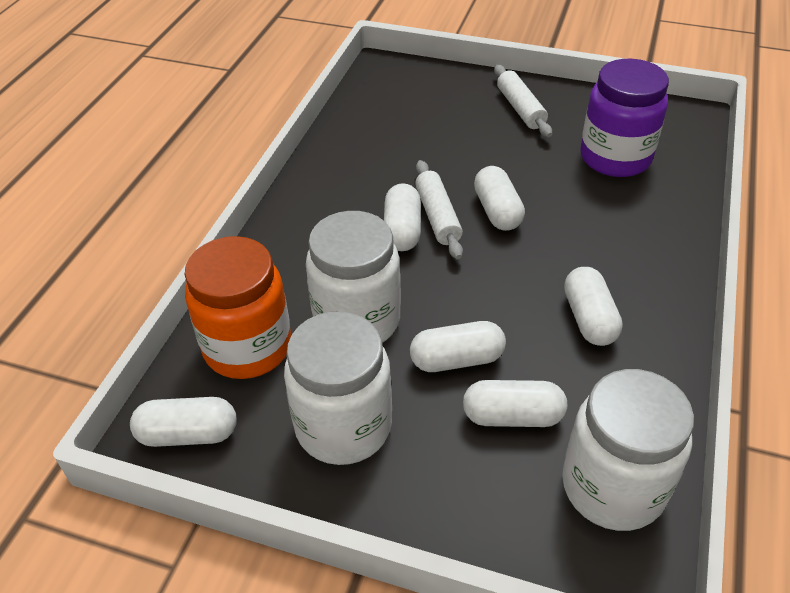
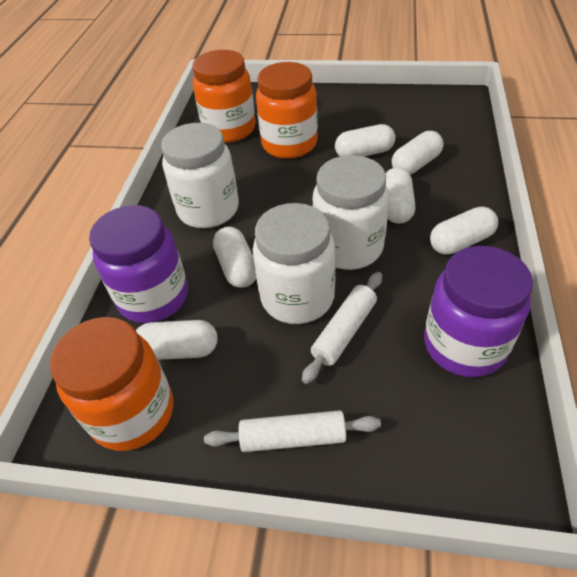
orange jar: [185,236,291,379] = 1 -> [50,317,173,451] [192,50,256,143] [256,62,318,159] = 3
purple jar: [581,59,669,177] = 1 -> [89,205,188,323] [424,246,533,377] = 2

